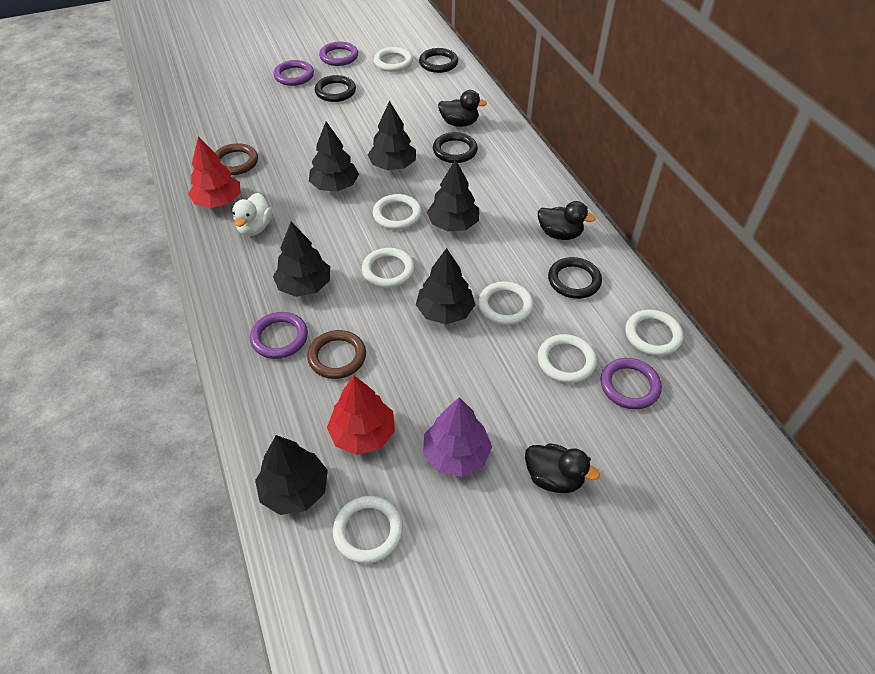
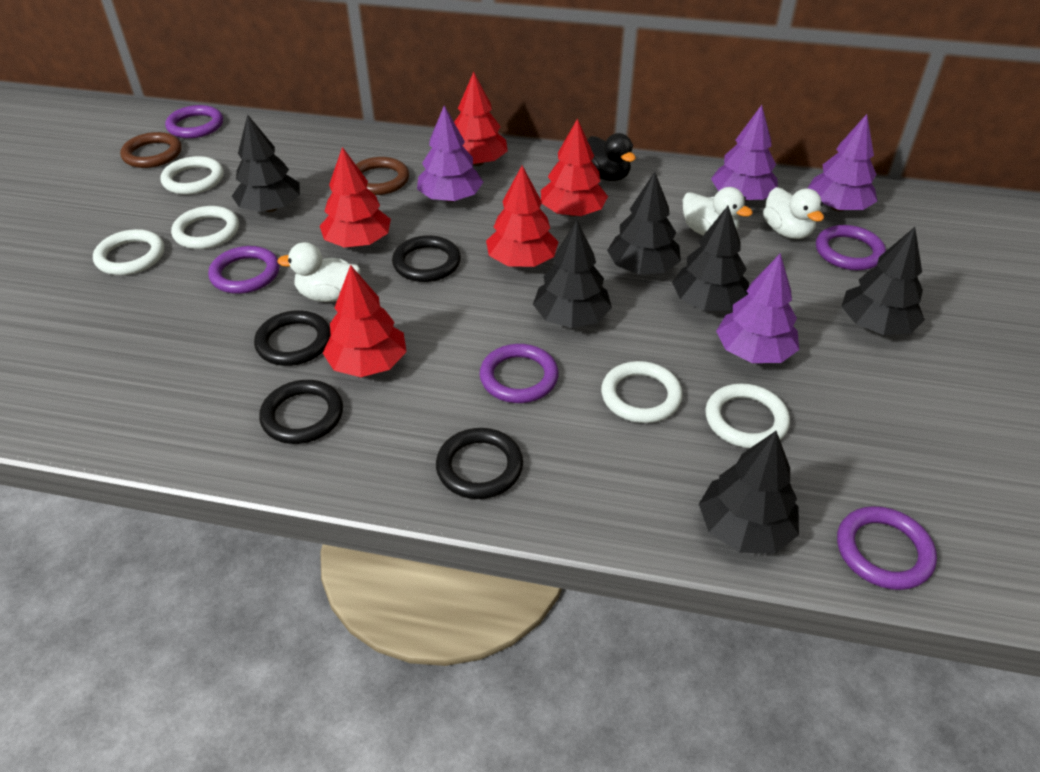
black duck: [438,90,487,127] [525,443,600,493] [538,201,596,240] = 3 -> [587,133,636,181] = 1
purple ring: [250,312,308,359] [273,60,314,86] [319,42,358,66] [600,358,662,409] = 4 -> [165,105,223,138] [208,246,280,294] [480,344,559,403] [816,225,886,270] [837,506,937,590] = 5
purple tree: [423,397,492,477] = 1 -> [417,105,483,202] [711,105,778,202] [716,253,799,363] [807,114,877,211] = 4
red tree: [188,136,241,208] [327,375,395,455] = 2 -> [320,147,391,247] [323,265,407,377] [454,72,508,166] [486,166,559,267] [541,118,608,217] = 5
white duck: [232,193,272,236] = 1 -> [277,242,360,302] [682,187,753,235] [763,187,824,239] = 3
white ring: [333,496,403,564] [362,248,415,288] [373,194,422,230] [374,47,413,72] [478,281,534,325] [538,334,597,383] [625,310,683,356] = 7 -> [93,229,164,275] [160,156,224,195] [171,206,239,249] [601,361,683,423] [705,384,790,448] = 5

